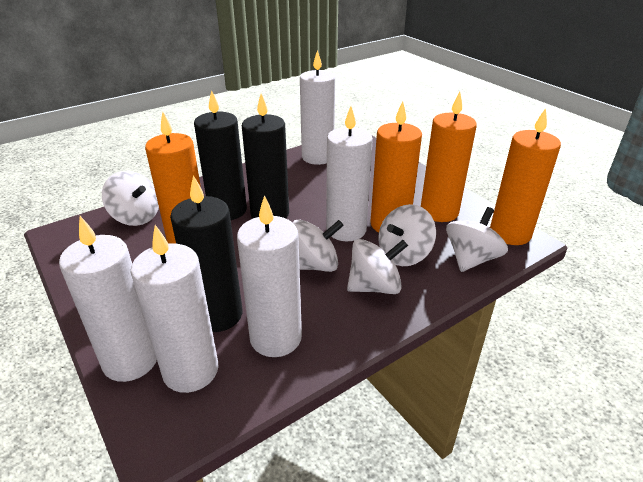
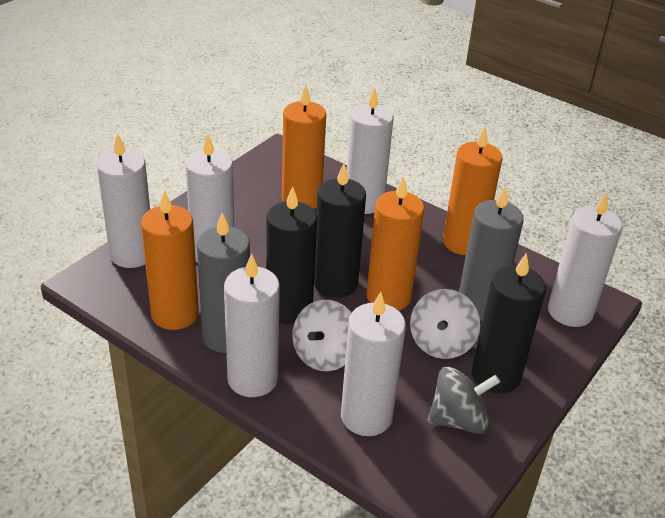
grey candle: none = 0 -> [197,213,250,353] [459,186,524,321] = 2
grey spinning top: none = 0 -> [428,367,500,434] = 1
white candle: [59,216,157,382] [131,225,219,393] [237,195,302,357] [300,50,335,165] [326,106,373,241] = 5 -> [97,133,150,268] [185,134,235,263] [224,253,280,397] [341,292,406,436] [347,88,394,214] [548,192,623,327] = 6
white spinning top: [102,171,159,226] [293,219,344,272] [347,239,408,294] [378,204,436,266] [446,207,508,272] = 5 -> [292,300,351,371] [410,289,480,359] = 2

